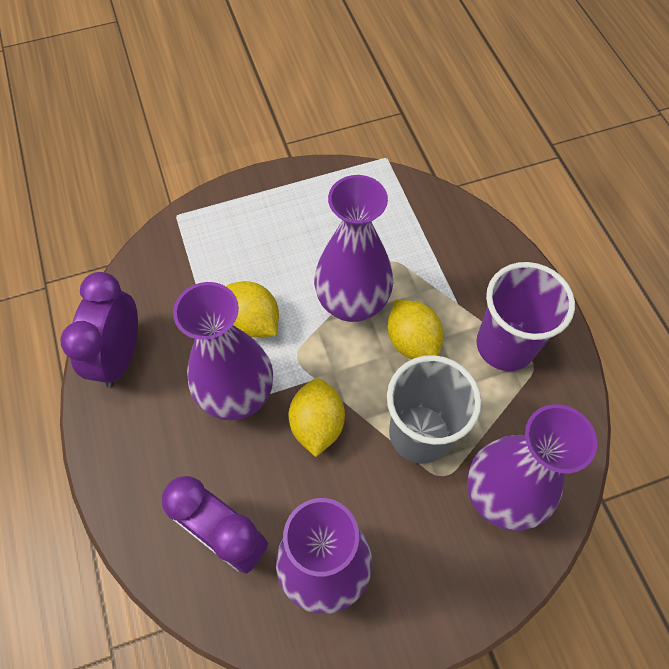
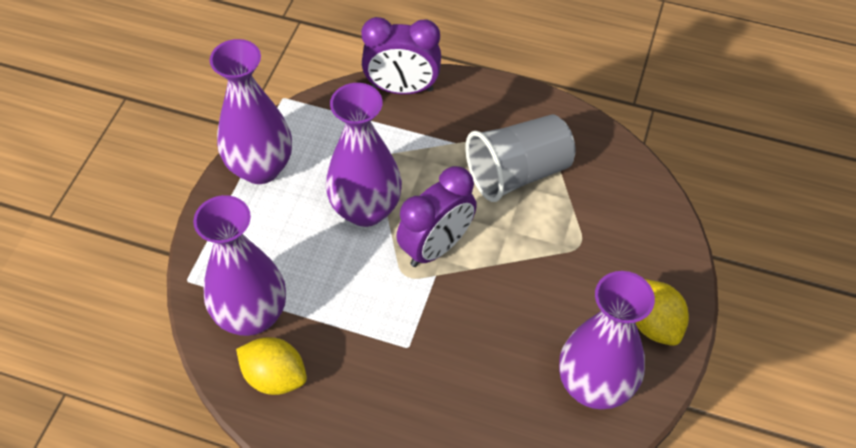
purple cup: [476,262,575,371] = 1 -> none = 0
yellow lemon: [226,281,279,338] [289,378,345,457] [388,300,444,359] = 3 -> [236,337,307,395] [635,279,689,346] = 2

